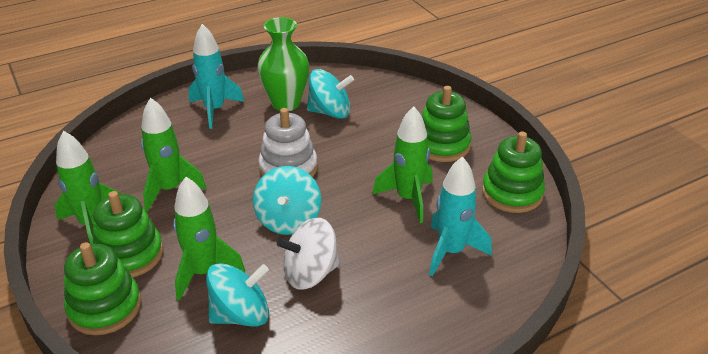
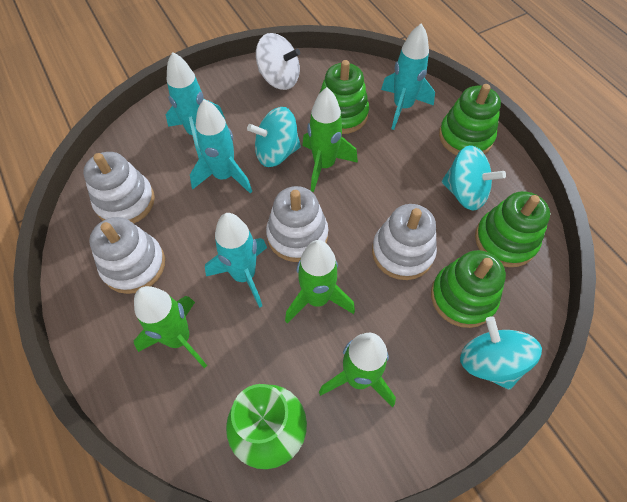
turquoise rocket: [189,24,244,129] [429,156,492,276] = 2 -> [166,52,225,158] [190,99,252,194] [205,213,267,308] [381,23,435,130] = 4
white stacking toy: [258,108,318,177] = 1 -> [83,152,155,223] [89,217,165,294] [266,186,328,262] [372,204,437,280] = 4

